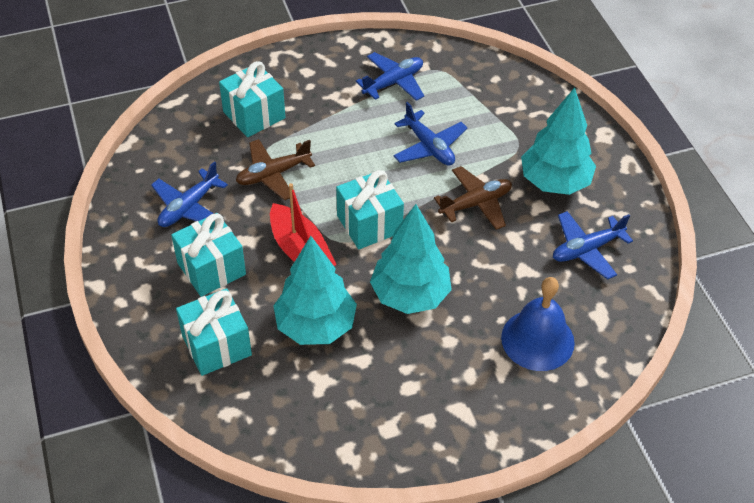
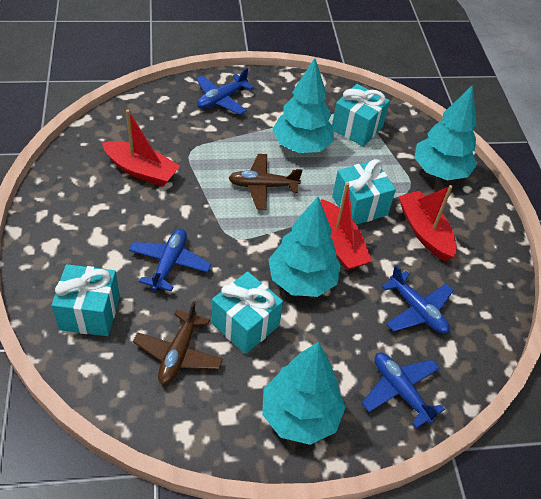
blue bell: [501,277,575,371] = 1 -> none = 0
red boat: [270,183,337,266] = 1 -> [102,109,180,186] [320,182,372,271] [398,185,457,261] = 3
turquoise tree: [273,236,357,345] [370,204,452,314] [521,87,596,195] = 3 -> [262,342,346,445] [268,197,341,297] [272,58,334,153] [414,85,477,180] = 4

